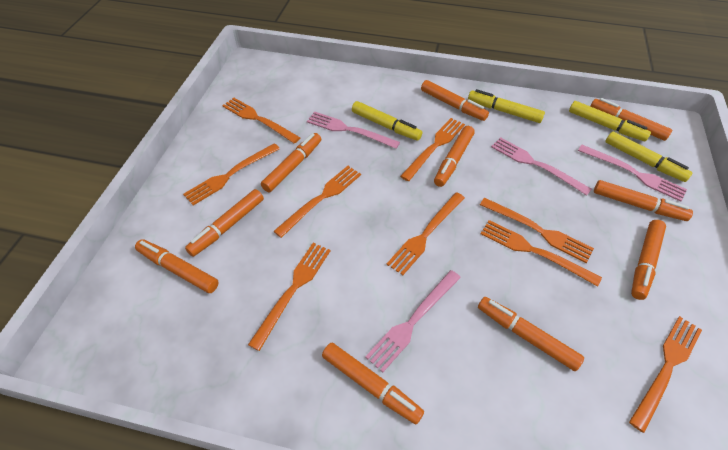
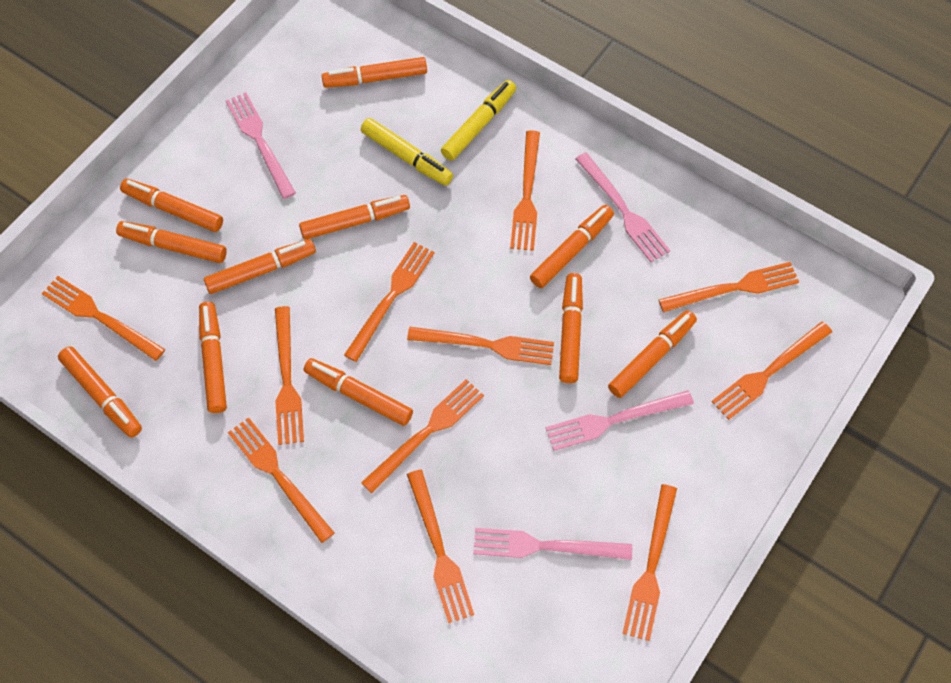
orange fork: [183,143,280,205] [222,98,300,144] [248,243,330,351] [273,166,361,238] [386,192,465,275] [400,118,465,181] [480,198,594,263] [481,220,602,287] [629,316,702,433] = 9 -> [42,276,165,361] [228,417,334,543] [275,306,304,445] [344,242,435,362] [361,379,484,493] [407,327,554,365] [407,469,474,623] [510,130,540,251] [623,484,677,641] [659,262,799,312] [711,322,832,420] = 11
orange marker: [135,239,219,293] [185,189,264,257] [261,133,321,192] [322,343,424,424] [421,80,489,121] [434,126,475,187] [478,297,584,371] [590,98,672,141] [594,180,693,221] [631,220,666,300] = 10 -> [58,346,142,438] [116,221,227,263] [120,179,223,232] [199,302,227,413] [204,239,316,294] [299,195,410,240] [304,358,413,426] [322,57,427,88] [530,205,614,288] [559,273,583,383] [608,310,697,398] = 11
yellow marker: [352,101,422,141] [468,89,545,123] [569,101,651,141] [605,131,692,182] = 4 -> [361,118,453,186] [441,80,516,161] = 2

